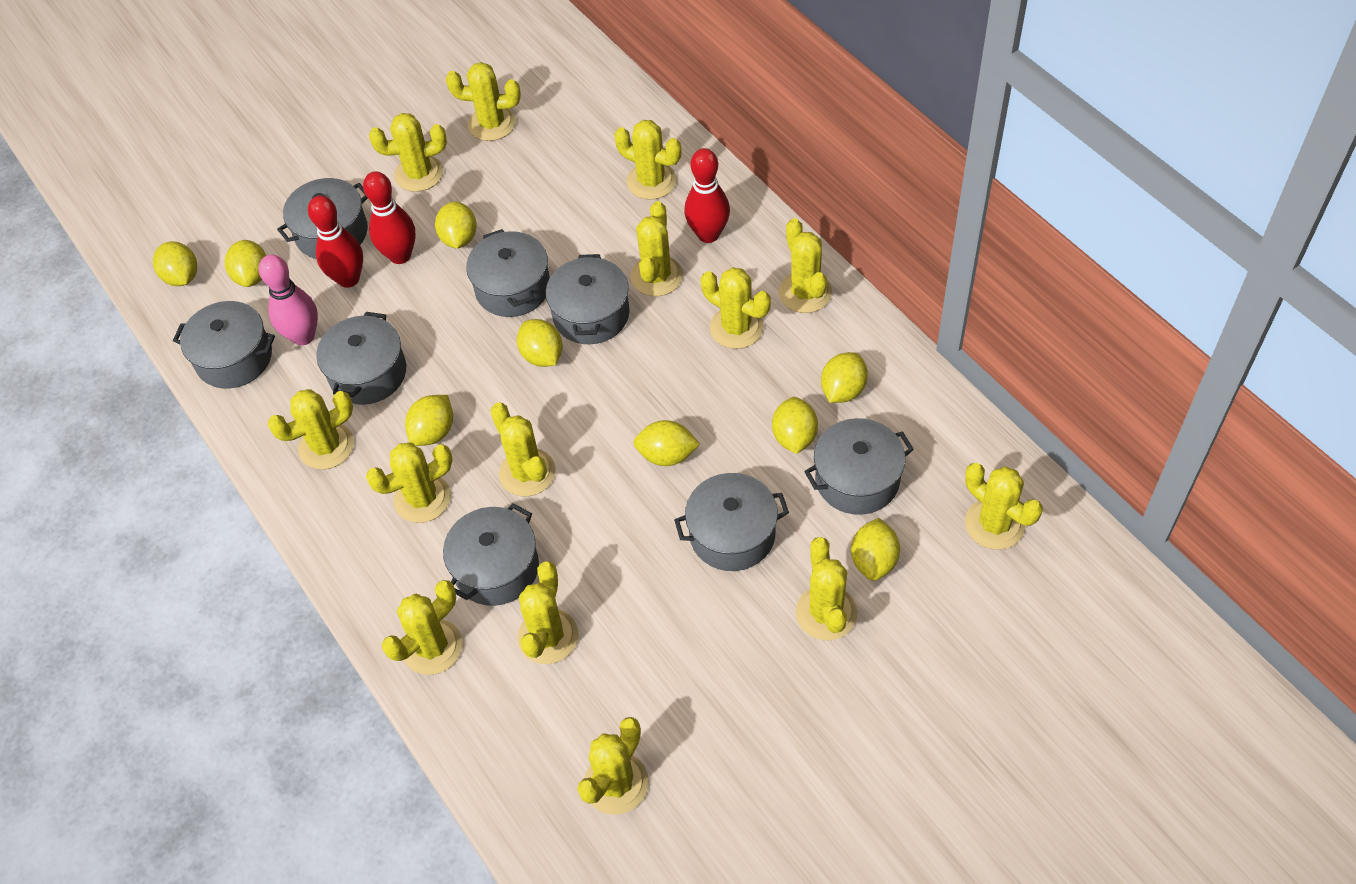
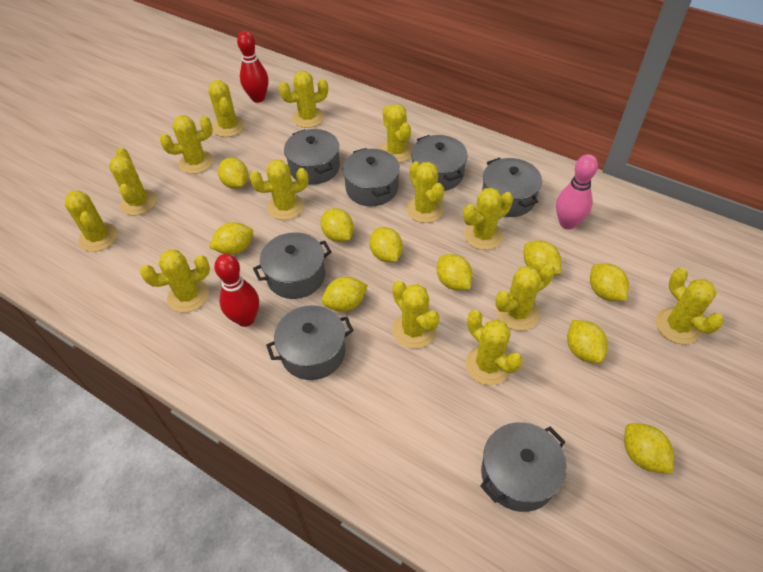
grey pot: [173,301,275,389] [277,178,368,259] [316,312,406,405] [443,503,539,606] [466,229,550,317] [546,254,630,344] [674,473,789,571] [804,418,914,515] = 8 -> [253,232,332,299] [266,305,354,380] [284,129,340,185] [343,148,400,206] [411,135,468,191] [480,422,567,512] [482,158,542,217] = 7
red bowling pin: [308,196,363,288] [363,171,416,264] [684,148,730,243] = 3 -> [214,254,259,327] [237,31,268,103] = 2
yellow lemon: [153,241,197,286] [225,240,266,287] [405,395,453,446] [435,202,477,249] [517,319,563,367] [633,420,700,466] [772,397,818,454] [821,352,868,403] [851,518,900,581] = 9 -> [209,222,253,255] [218,158,248,189] [321,208,354,242] [322,277,368,312] [370,227,403,262] [437,254,473,290] [524,240,561,275] [567,320,608,363] [590,263,629,301] [624,423,674,474] = 10

